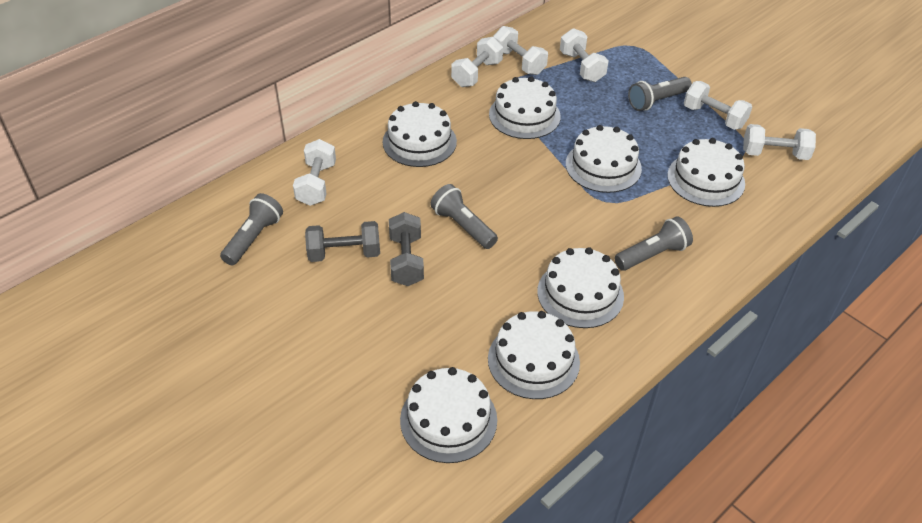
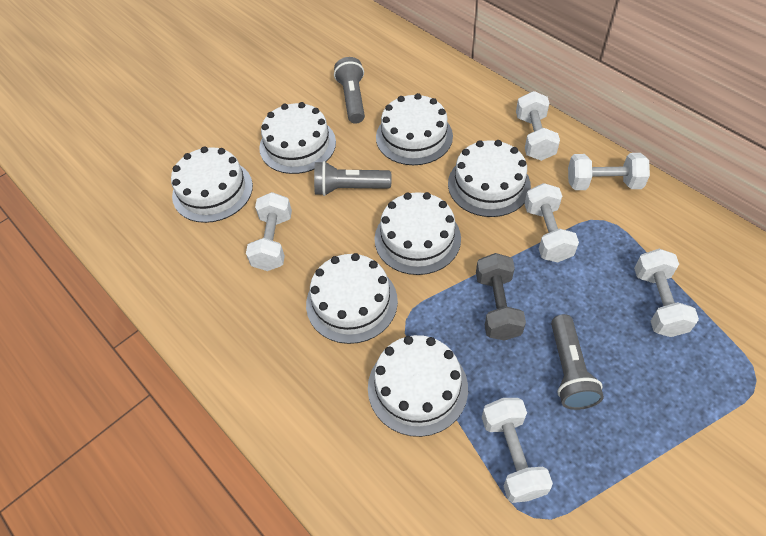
grey dumbbell: [305,221,380,262] [389,212,424,286] = 2 -> [476,253,526,341] = 1
grey flashlight: [220,193,283,265] [430,184,498,249] [615,217,693,271] [628,77,692,111] = 4 -> [314,161,392,196] [334,57,365,124] [551,314,604,410] = 3

